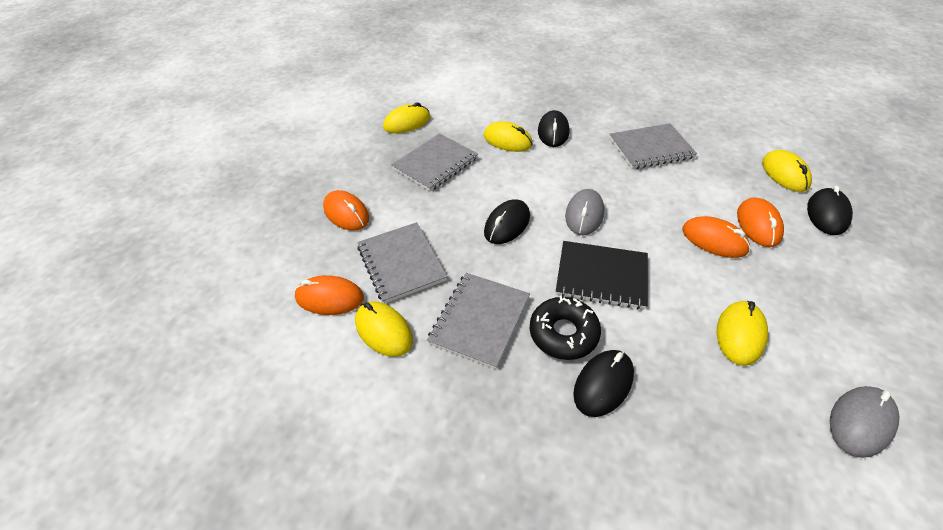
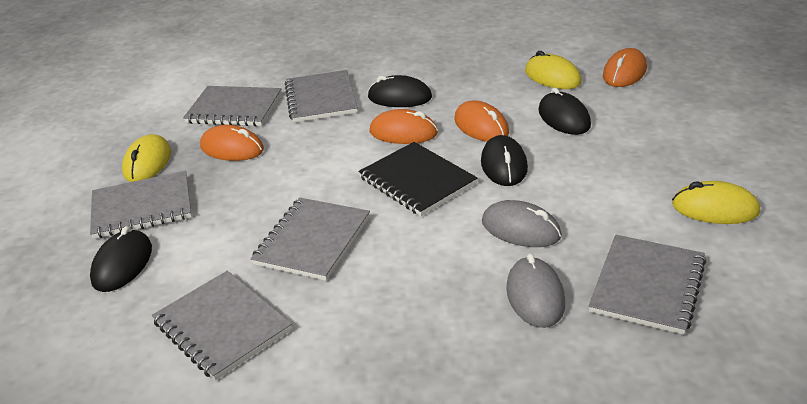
black donut: [530,296,601,360] = 1 -> none = 0
grey notebook: [357,222,448,304] [391,133,478,192] [427,273,530,369] [609,123,697,169] = 4 -> [90,171,192,239] [152,271,292,380] [183,86,282,126] [251,198,370,281] [285,70,358,123] [589,235,706,335] = 6
yellow mouse: [355,301,413,357] [383,102,430,133] [484,122,533,152] [717,301,768,366] [762,150,812,192] = 5 -> [122,134,171,182] [525,51,582,89] [672,181,760,224] = 3

